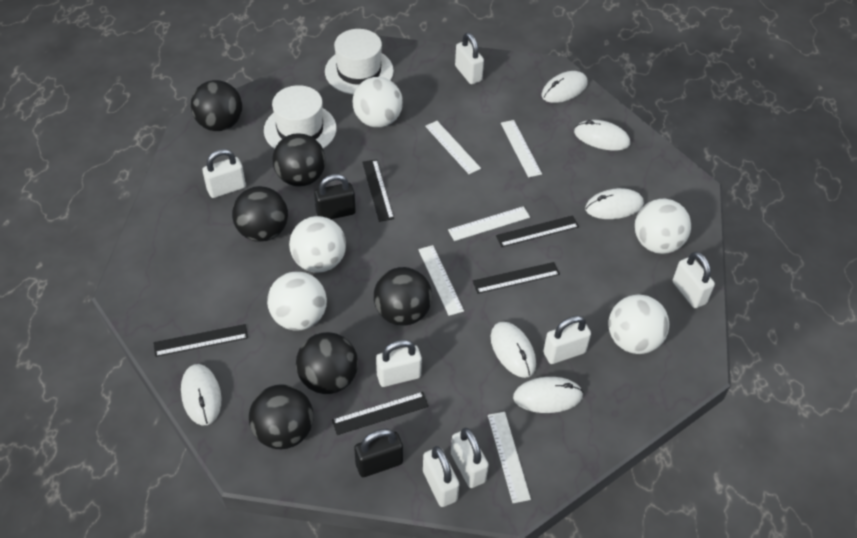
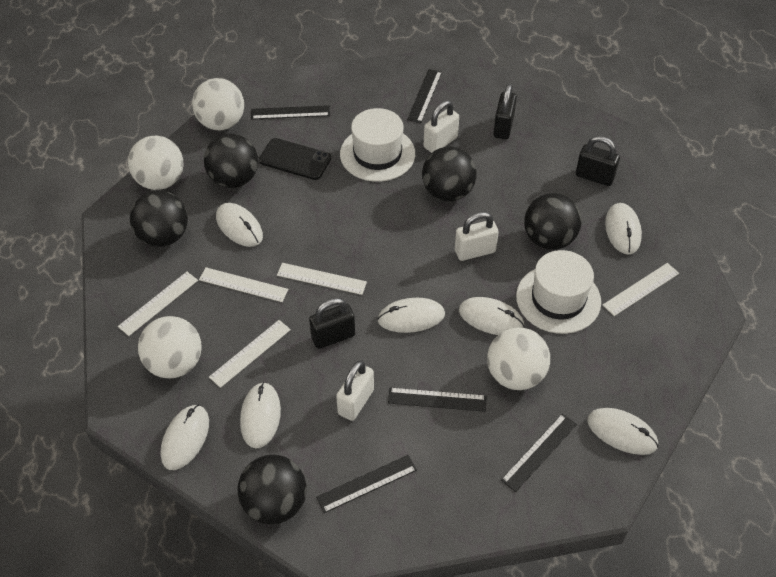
black ball: [191,80,242,131] [232,186,288,242] [249,384,313,449] [272,133,326,187] [296,332,358,394] [374,267,432,326] = 6 -> [130,190,188,247] [204,134,258,188] [238,454,306,524] [422,147,477,201] [524,193,582,250] = 5
black padlock: [314,174,356,219] [354,429,403,477] = 2 -> [309,298,355,349] [493,84,517,139] [576,136,620,186] = 3
black phone: none = 0 -> [259,138,331,180] = 1
white ball: [267,271,327,331] [289,216,346,273] [352,77,403,128] [608,294,669,354] [635,199,691,254] = 5 -> [128,136,183,190] [138,316,202,379] [192,78,244,130] [487,328,550,390] = 4
white mouse: [181,364,221,425] [491,322,536,378] [513,377,584,413] [541,71,588,103] [574,120,630,151] [585,188,644,219] = 6 -> [161,405,209,470] [216,203,263,247] [240,382,281,448] [377,298,445,333] [459,297,524,335] [587,408,659,455] [605,203,642,255] = 7
white padlock: [202,149,246,198] [376,340,422,387] [423,446,459,507] [451,428,489,488] [455,32,484,84] [543,315,591,364] [673,252,715,308] = 7 -> [336,361,374,421] [424,101,459,153] [455,212,499,261] = 3

